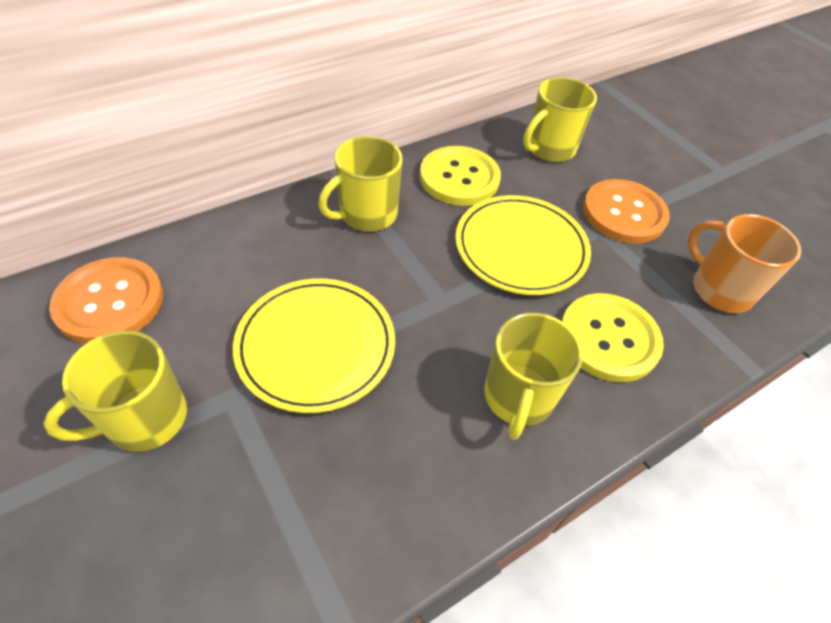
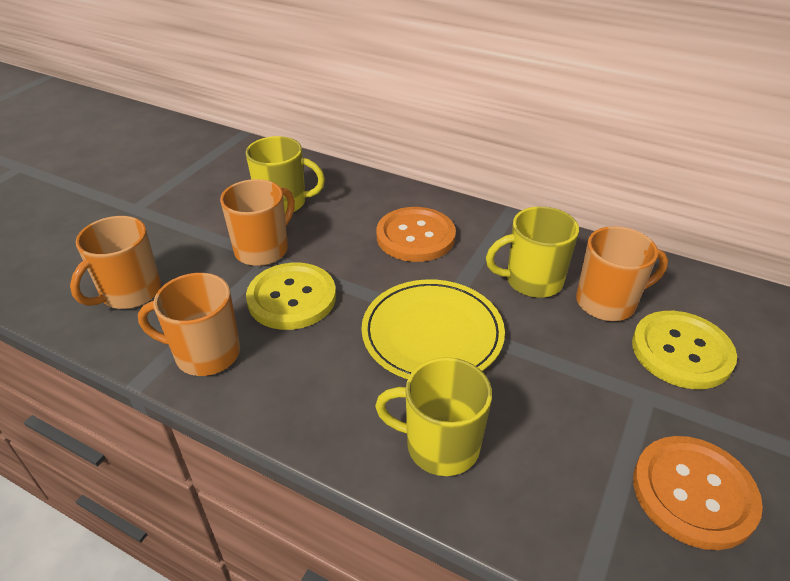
orange mug: [688,214,801,313] = 1 -> [70,216,161,309] [138,273,240,376] [220,179,295,266] [576,226,668,321] = 4
yellow mug: [43,331,187,452] [318,136,403,232] [484,313,583,440] [523,77,597,162] = 4 -> [246,136,325,213] [375,357,492,476] [486,206,579,298] = 3
yellow plate: [233,278,395,413] [455,195,591,295] = 2 -> [362,279,505,379] = 1

